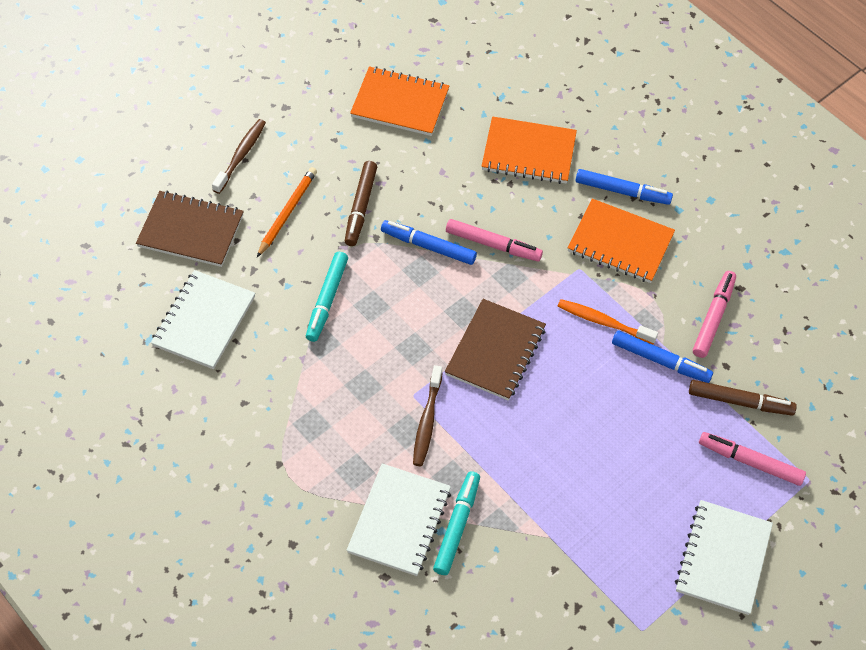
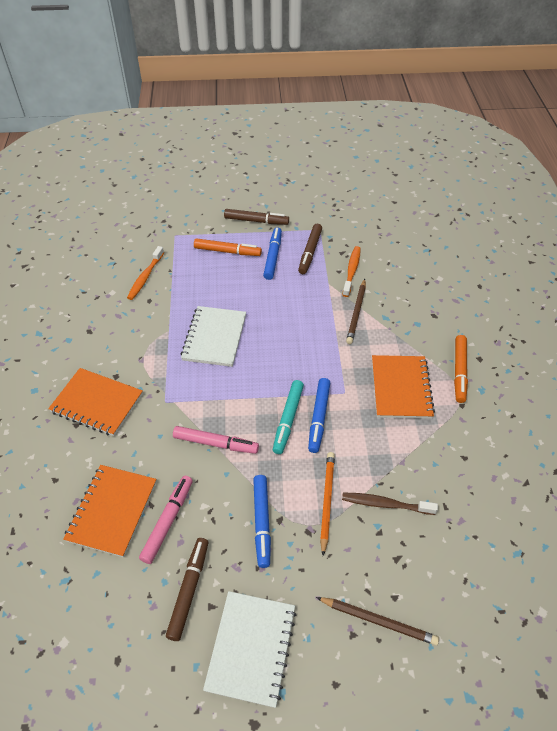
brown marker: [345,161,377,246] [689,380,797,416] = 2 -> [166,538,209,641] [224,209,289,225] [298,224,322,274] = 3
brown notebook: [136,191,244,267] [445,299,546,401] = 2 -> none = 0
brown pencil: none = 0 -> [316,597,439,645] [346,279,366,344] = 2
brown toothbrush: [212,119,266,194] [413,365,443,466] = 2 -> [342,493,438,515] = 1
orange marker: none = 0 -> [194,238,262,256] [454,335,468,403] = 2
orange toothbrush: [557,299,658,344] = 1 -> [127,246,164,300] [343,246,361,297] = 2
pink marker: [446,219,543,261] [693,271,736,358] [699,432,806,486] = 3 -> [139,476,193,564] [173,426,259,454] = 2
turquoise marker: [306,252,348,342] [433,471,480,575] = 2 -> [273,380,304,454] = 1
white notebook: [151,270,255,369] [346,463,451,576] [675,500,773,615] = 3 -> [181,306,246,367] [203,591,296,708] = 2

